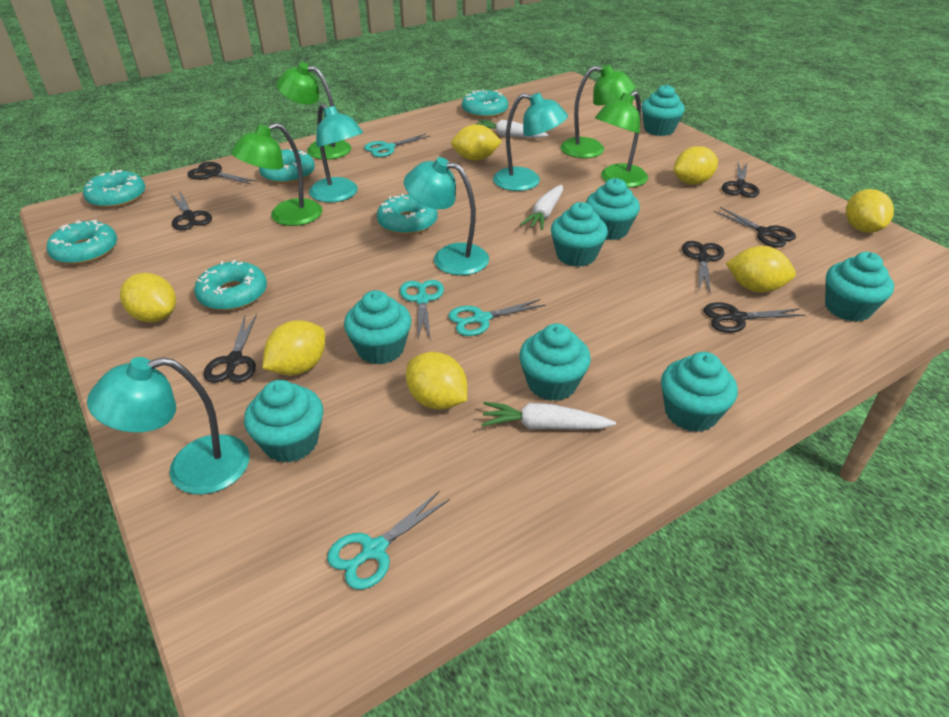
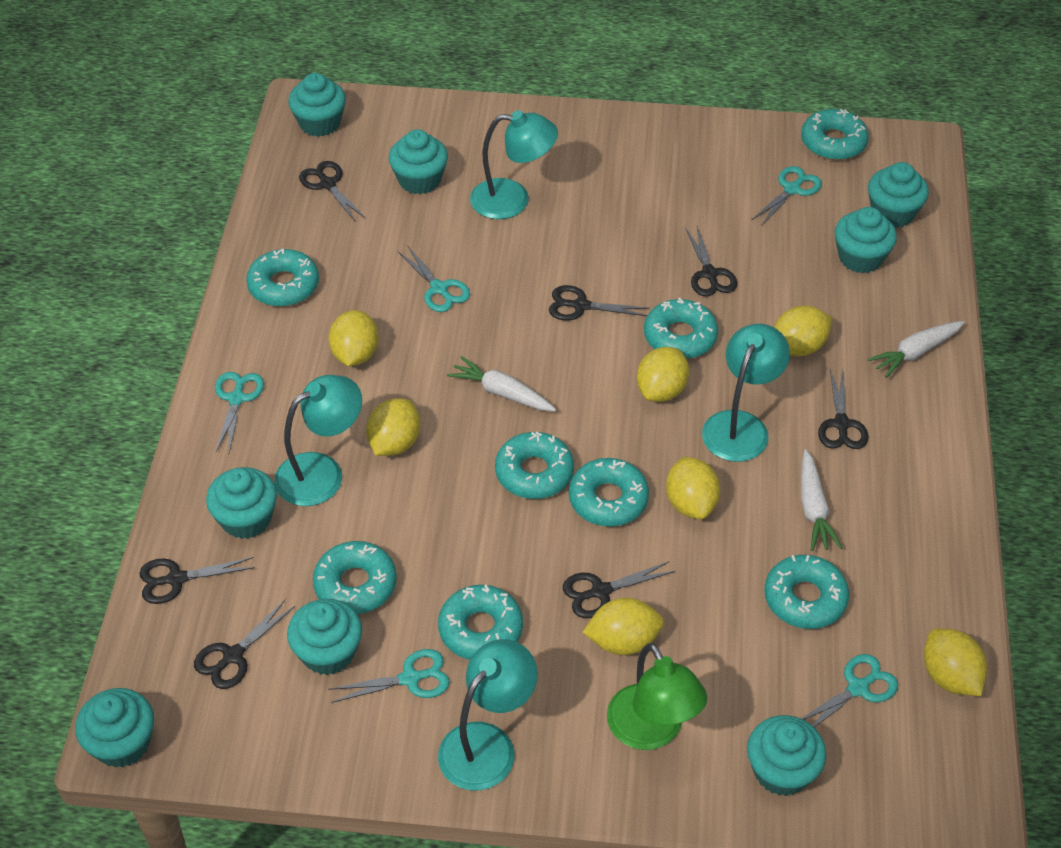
green lamp: [231,123,322,226] [276,62,351,160] [561,65,635,158] [595,91,648,188] = 4 -> [607,643,707,750] = 1
turquoise donut: [47,220,117,265] [83,170,145,208] [194,260,267,311] [259,149,315,184] [377,194,437,235] [462,89,508,118] = 6 -> [246,249,319,306] [313,541,397,614] [438,585,523,660] [495,431,574,499] [569,458,649,527] [644,298,718,359] [764,555,849,629] [801,109,869,160] = 8
turquoise scissors: [327,491,450,590] [364,134,430,157] [400,280,444,339] [449,299,545,336] = 4 -> [215,372,264,452] [328,649,450,703] [398,245,470,312] [752,166,822,226] [801,654,898,727] = 5

